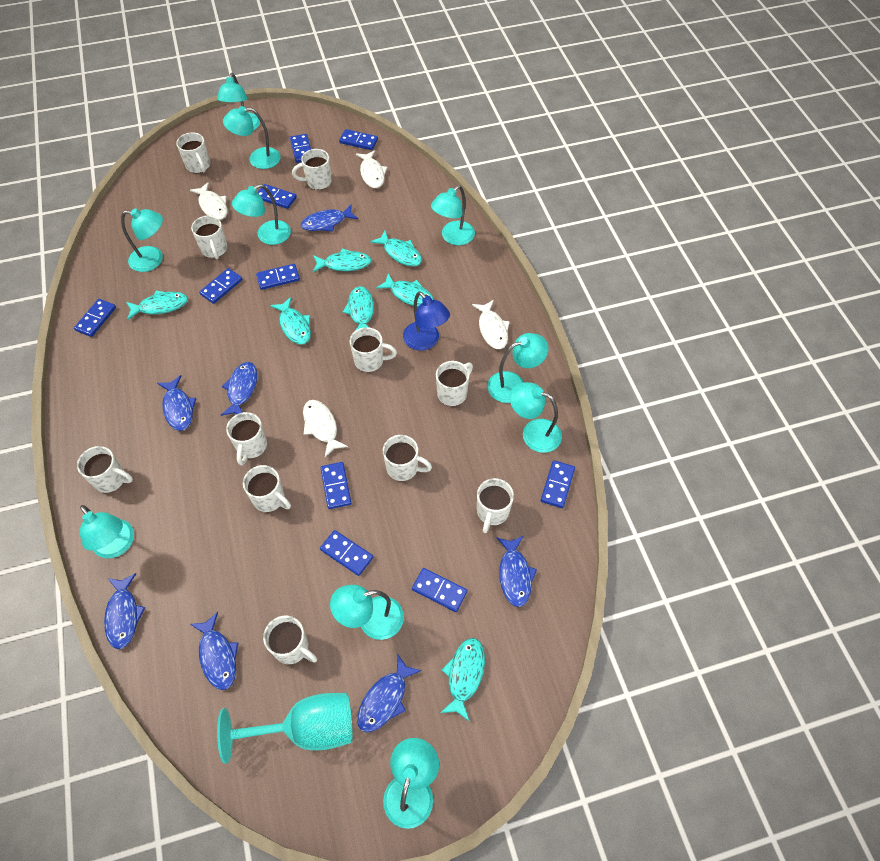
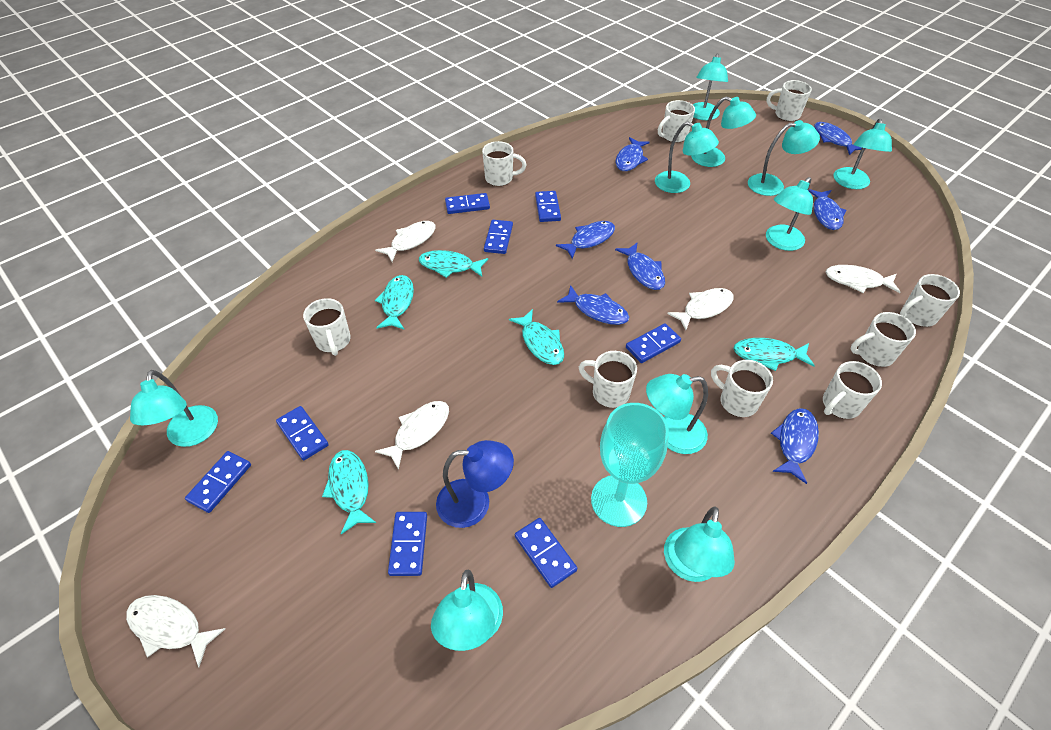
blue domino: [74,299,116,337] [199,268,242,304] [256,264,300,290] [257,184,297,209] [290,134,311,163] [320,530,373,576] [321,462,351,509] [339,129,378,150] [412,568,468,612] [541,460,575,508] = 10 -> [185,451,251,513] [276,406,329,460] [388,512,427,576] [445,193,490,214] [484,220,513,254] [515,518,577,588] [535,191,561,222] [626,323,681,363] = 8
turquoise fish: [126,290,188,320] [270,297,311,345] [313,248,371,272] [343,286,374,332] [370,231,422,266] [376,273,434,307] [440,638,485,722] = 7 -> [322,450,376,534] [375,275,414,329] [419,250,488,278] [509,309,564,365] [733,338,815,371] = 5
white fish: [190,182,228,220] [303,400,348,457] [356,150,388,188] [472,300,510,349] = 4 -> [126,595,225,667] [375,221,436,262] [375,401,449,470] [667,288,734,330] [826,265,900,293] = 5
white mug: [77,446,133,493] [176,132,210,173] [191,215,227,259] [226,412,267,466] [243,465,291,512] [263,616,317,664] [292,149,332,190] [350,327,397,372] [383,435,432,481] [436,361,473,406] [477,478,514,533] = 11 -> [303,298,351,356] [482,141,526,186] [579,351,637,408] [658,100,695,143] [711,360,773,417] [766,80,812,121] [823,361,882,419] [851,312,916,367] [900,274,960,327] = 9

